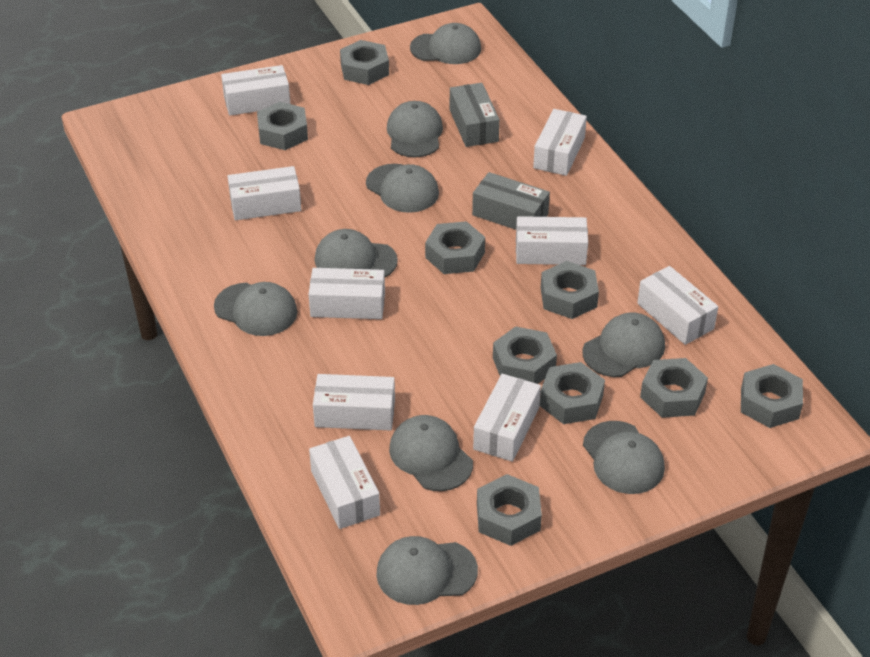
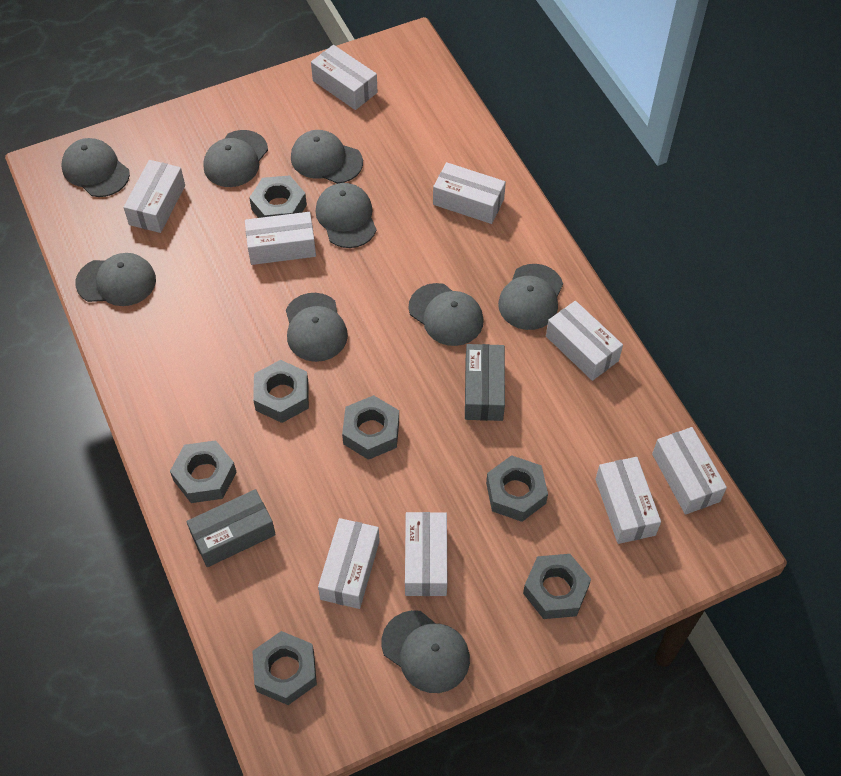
grey nut: [257,102,308,150] [340,40,389,85] [425,221,485,274] [477,474,542,546] [493,326,557,384] [540,362,605,424] [541,261,599,319] [640,358,708,418] [741,364,803,428] = 9 -> [170,440,236,503] [249,175,307,218] [252,631,317,705] [253,360,309,423] [342,395,399,460] [486,455,548,522] [523,554,591,619] = 7

